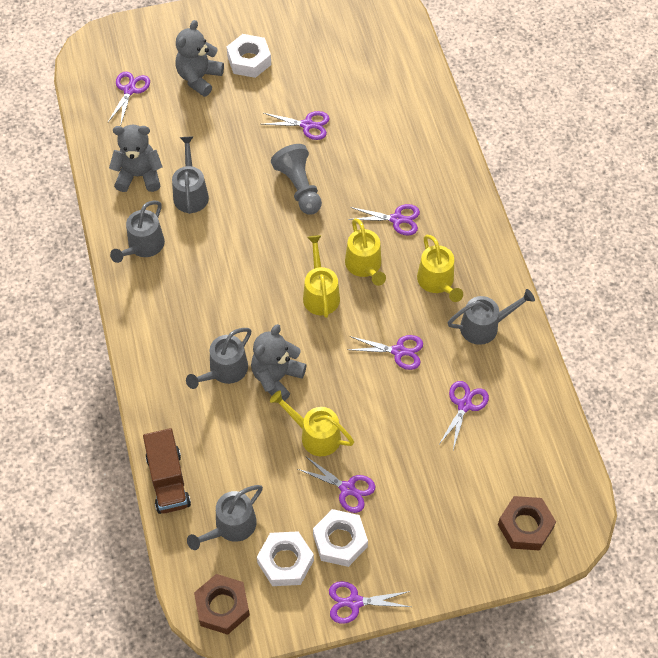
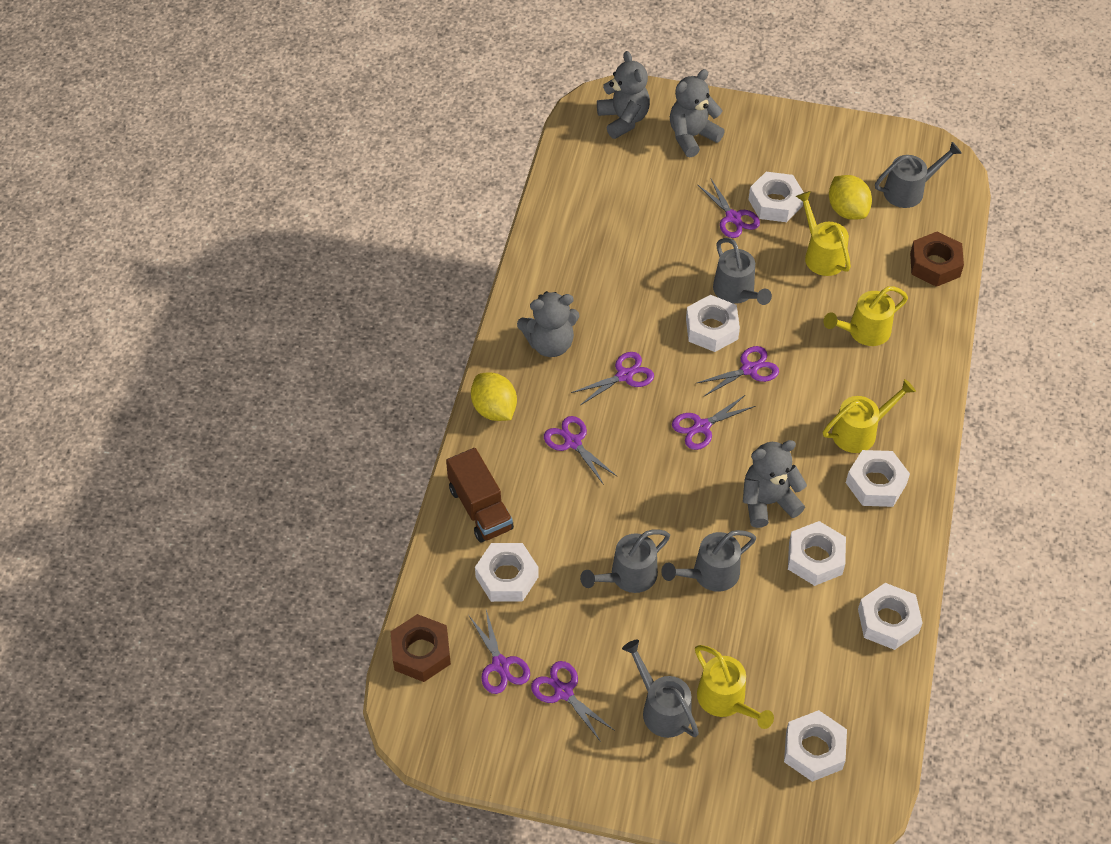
grey pawn: [271,144,322,214] = 1 -> none = 0
grey teddy bear: [109,125,163,192] [175,20,224,97] [251,324,306,401] = 3 -> [517,291,580,357] [597,51,650,139] [670,69,725,157] [743,440,807,528] = 4
white nut: [227,34,271,78] [257,531,314,586] [313,509,368,567] = 3 -> [475,543,539,602] [686,295,740,352] [748,172,804,222] [784,710,847,782] [788,521,846,586] [846,450,910,507] [858,583,923,650] = 7
yellow lemon: none = 0 -> [471,373,517,421] [829,175,872,220] = 2

